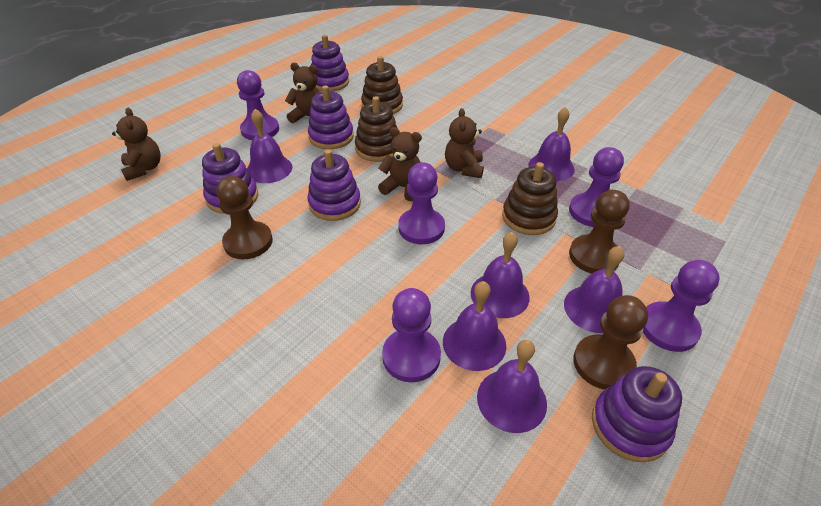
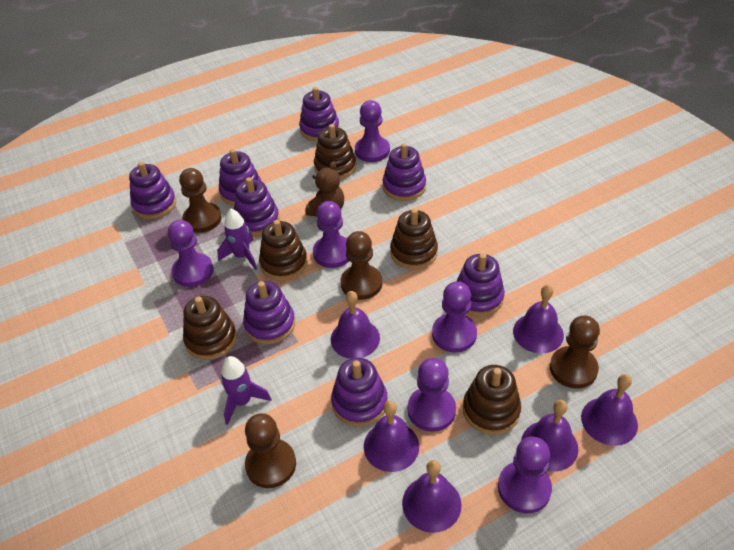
brown pawn: [216,176,273,259] [569,190,630,274] [573,295,648,390] = 3 -> [179,168,222,233] [245,413,296,488] [341,231,382,300] [550,315,600,389] = 4
brown stacking toy: [355,96,397,162] [361,56,403,114] [502,162,558,235] = 3 -> [183,296,237,360] [259,220,308,281] [314,124,356,180] [390,209,438,270] [463,365,521,435] = 5
brown teddy bear: [112,108,161,181] [285,63,320,123] [378,127,422,201] [445,108,484,178] = 4 -> [305,161,344,217] = 1
purple pawn: [237,70,279,140] [382,288,441,382] [398,162,445,244] [569,147,624,227] [643,260,720,352] = 5 -> [168,220,213,287] [313,201,349,268] [355,100,390,162] [408,358,456,432] [432,281,477,353] [498,437,552,513] = 6
purple rocket: none = 0 -> [217,209,257,270] [220,356,271,425] = 2
purple stacking toy: [202,143,258,214] [307,149,361,221] [308,85,354,149] [311,35,349,91] [592,366,682,462] = 5 -> [129,162,176,219] [219,149,261,206] [234,177,279,236] [243,281,295,344] [299,87,339,141] [331,358,388,427] [383,143,426,201] [457,253,505,316] = 8

